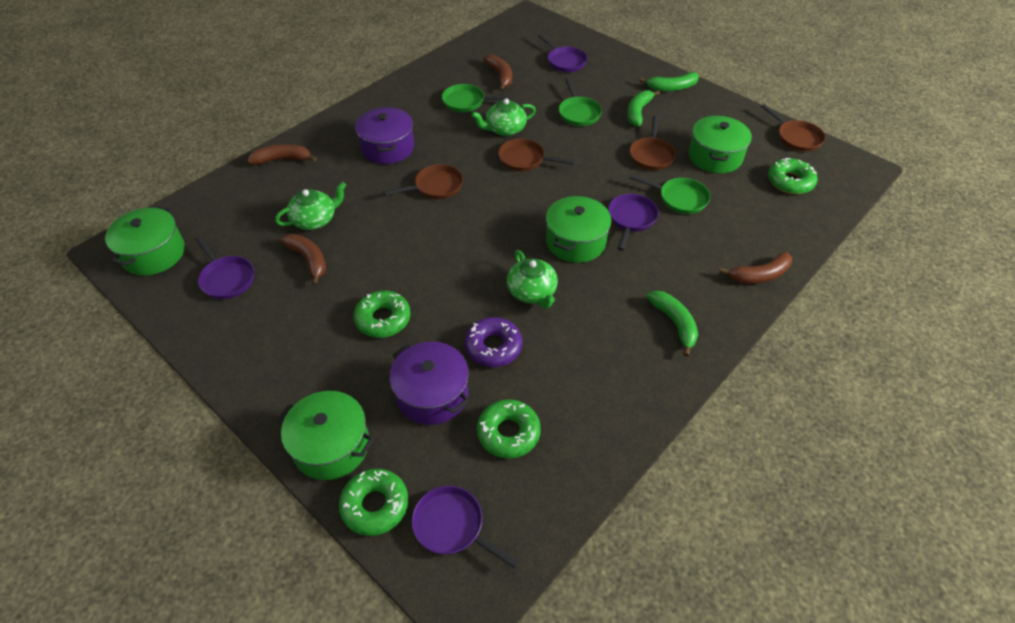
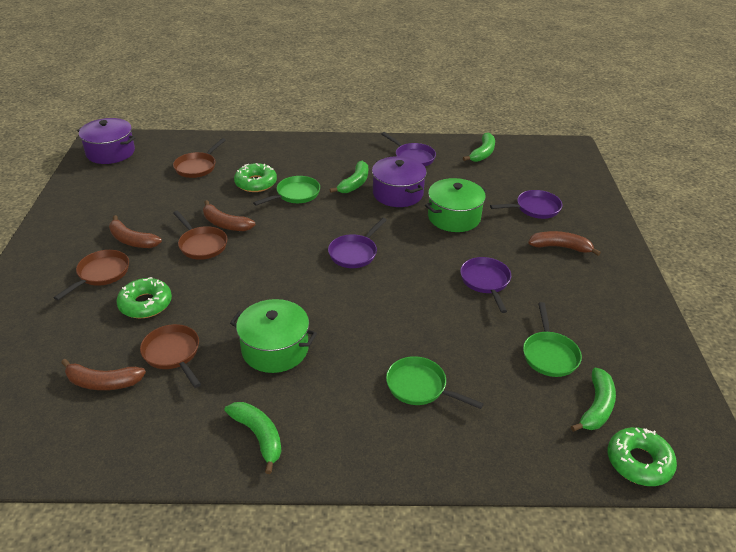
green banana: [627,90,660,127] [640,72,699,91] [646,291,698,357] = 3 -> [225,402,282,474] [329,161,368,193] [463,133,495,162] [571,367,616,432] = 4
green donut: [339,469,409,536] [354,291,411,338] [477,399,541,459] [768,158,818,194] = 4 -> [116,277,172,318] [234,163,277,192] [608,427,677,486] = 3
green pot: [105,206,185,276] [277,391,374,480] [546,196,612,263] [689,116,752,173] = 4 -> [230,299,317,373] [425,178,487,232] = 2
green teapot: [275,182,346,230] [472,98,536,136] [507,250,558,309] = 3 -> none = 0
purple donut: [464,317,523,367] = 1 -> none = 0

